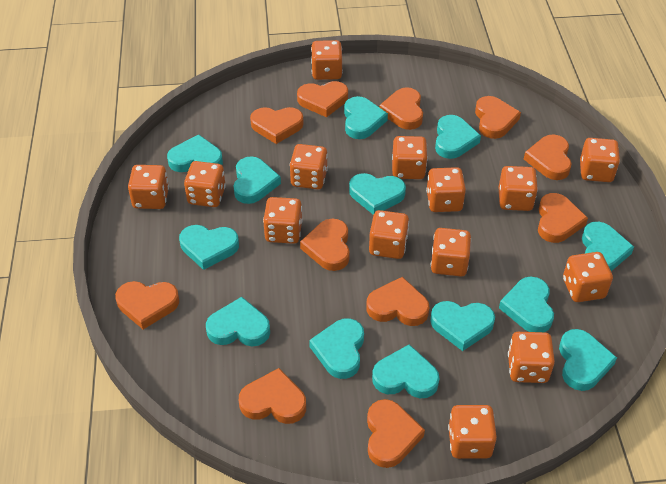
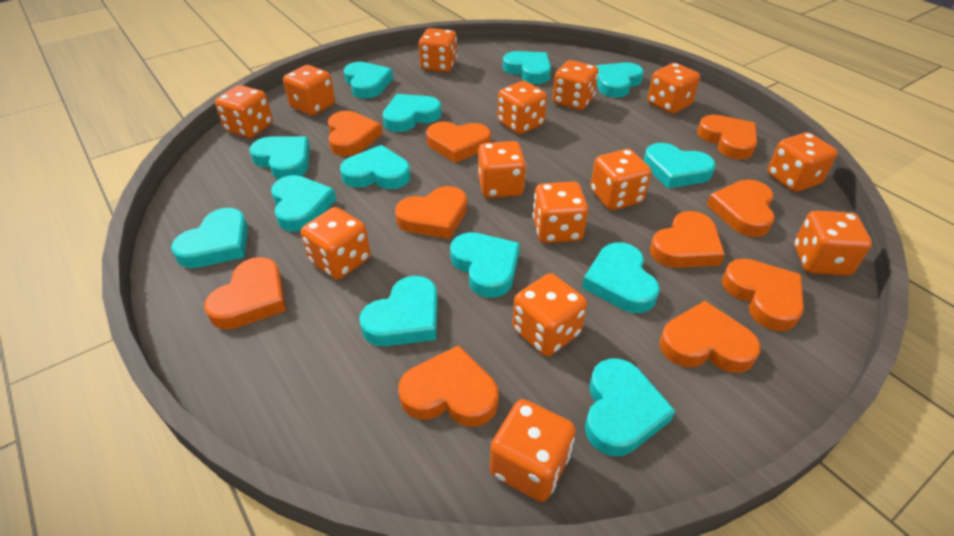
orange heart: [115,281,179,329] [239,368,306,424] [250,107,304,144] [297,81,348,117] [300,219,350,271] [366,277,429,326] [367,399,425,468] [379,87,423,130] [475,96,521,139] [524,134,572,180] [538,193,588,243] = 11 -> [204,257,286,329] [328,111,382,156] [395,186,467,239] [398,345,499,427] [426,122,491,163] [650,211,725,268] [659,301,761,373] [697,115,757,160] [707,180,775,237] [722,259,804,331] = 10

